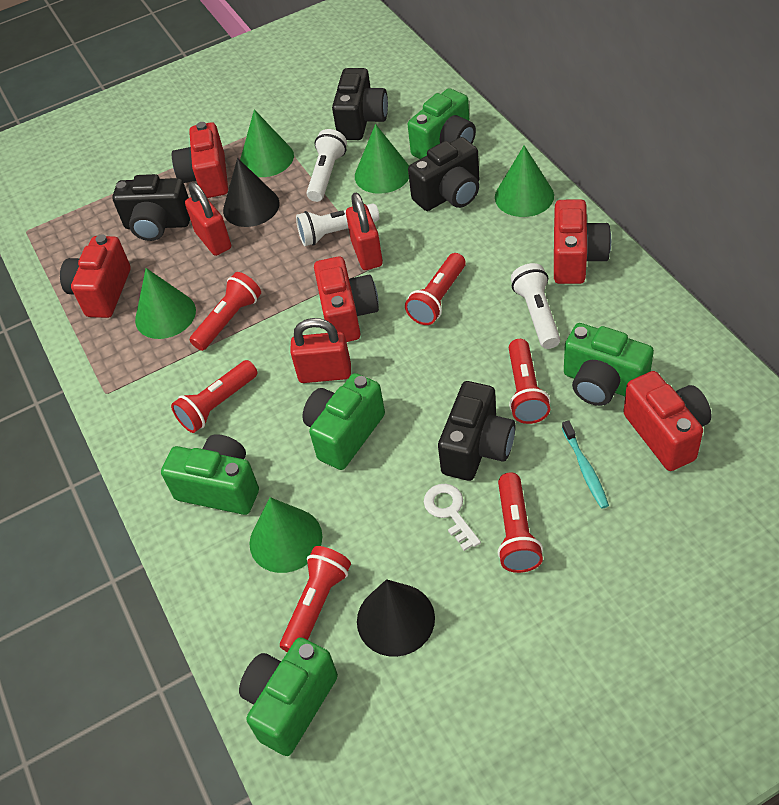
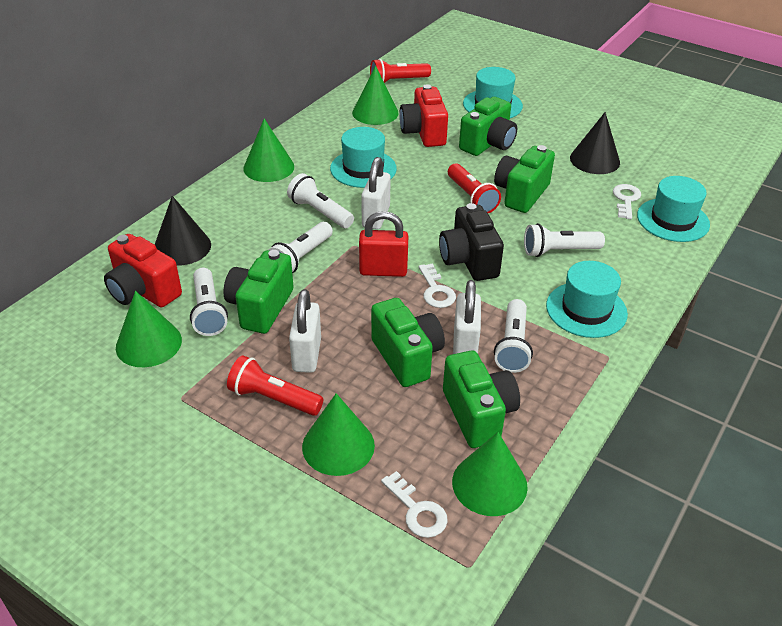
black camera: [112,174,190,241] [332,68,388,140] [408,137,479,211] [438,381,515,481] = 4 -> [439,203,504,281] = 1
red camera: [60,234,131,318] [172,122,228,198] [314,256,379,342] [554,199,611,284] [623,371,712,471] = 5 -> [104,234,182,307] [399,84,448,147] = 2
red flashlight: [171,360,257,433] [190,272,261,351] [280,546,351,652] [405,253,466,325] [498,473,543,573] [509,339,550,424] = 6 -> [227,355,323,416] [370,59,431,83] [448,163,501,213] = 3
red padlock: [185,182,231,256] [290,318,351,383] [346,193,383,270] = 3 -> [359,211,408,277] = 1
turquoise hat: none = 0 -> [330,127,397,188] [463,67,523,118] [546,261,628,338] [637,176,710,242] = 4
turquoise toothbrush: [562,420,609,509] = 1 -> none = 0
white flashlight: [296,203,379,246] [307,129,347,202] [511,263,560,349] = 3 -> [190,268,228,336] [268,222,333,273] [287,173,354,228] [494,299,533,373] [524,223,605,257] = 5
white key: [424,484,481,551] = 1 -> [381,471,448,538] [418,263,456,308] [613,184,641,219] = 3
white padlock: none = 0 -> [289,289,321,373] [361,157,391,230] [453,280,481,354] = 3

